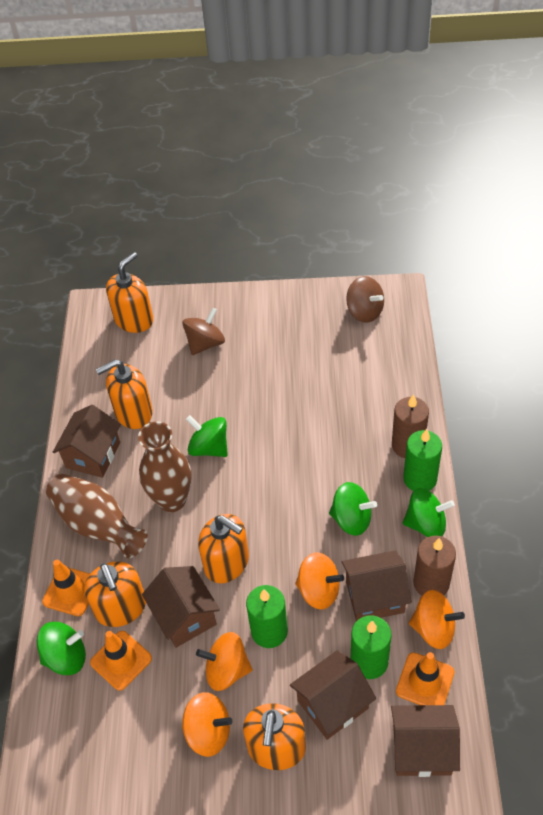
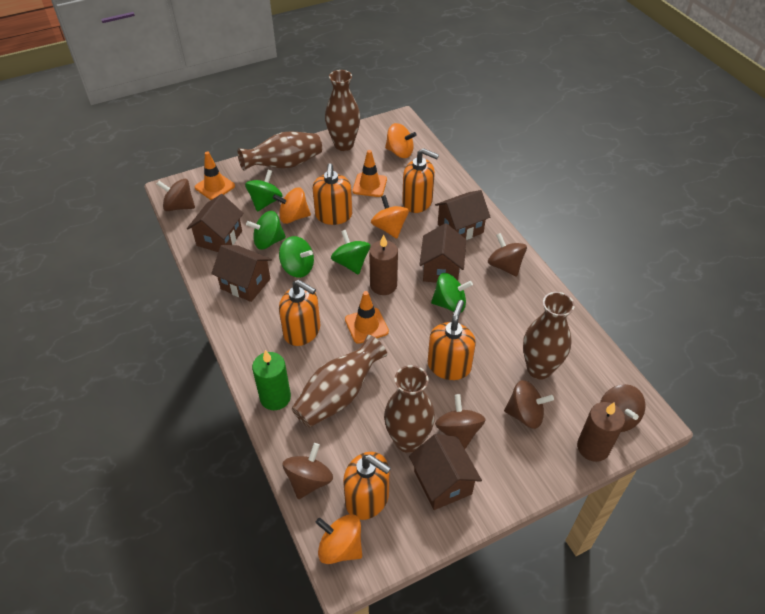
brown spinning top: [182,308,225,355] [346,276,384,323] = 2 -> [157,179,195,211] [282,443,333,499] [435,394,486,449] [488,233,527,277] [504,380,554,429] [600,384,645,432] = 6
brown vase: [46,474,148,558] [138,421,192,512] = 2 -> [237,131,322,171] [292,335,387,428] [325,70,360,151] [384,365,435,453] [523,292,575,380] = 5
green candle: [246,585,288,648] [351,615,392,679] [403,429,442,491] = 3 -> [252,350,291,410] = 1
green spinning top: [37,622,86,675] [186,415,228,457] [329,482,377,536] [403,488,455,537] = 4 -> [245,170,283,212] [246,211,286,250] [279,236,314,278] [331,230,370,275] [431,273,473,312] = 5

